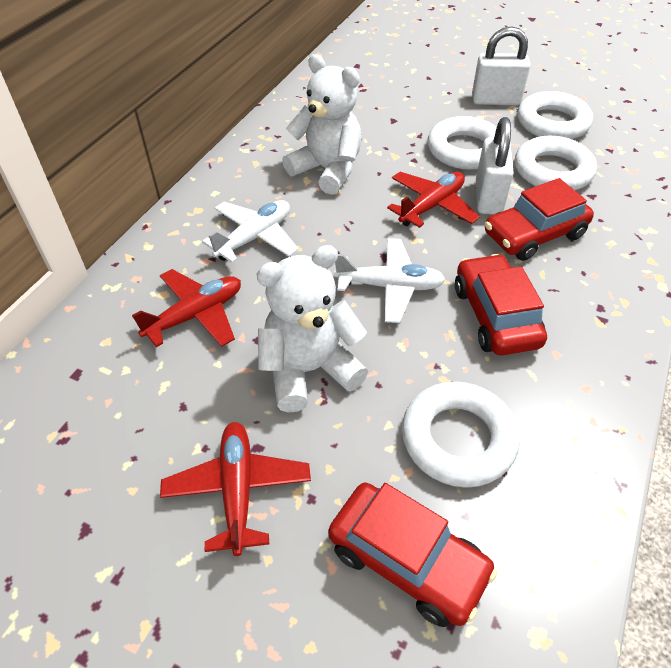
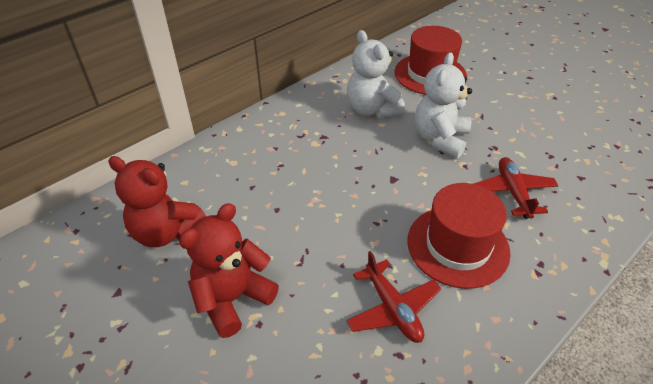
red car: [328,482,497,627] [455,254,547,355] [485,178,594,261] = 3 -> none = 0
red hat: none = 0 -> [394,26,467,95] [407,183,511,289] = 2
red plane: [132,269,241,347] [160,422,311,556] [387,172,480,228] = 3 -> [346,251,441,343] [474,157,558,219] = 2
red teddy bear: none = 0 -> [108,156,206,247] [179,203,279,338] = 2
white padlock: [472,26,531,106] [476,117,514,215] = 2 -> none = 0
white plane: [202,200,299,263] [334,238,446,323] = 2 -> none = 0
white ring: [402,381,520,488] [428,116,497,170] [515,136,597,190] [518,91,593,139] = 4 -> none = 0

